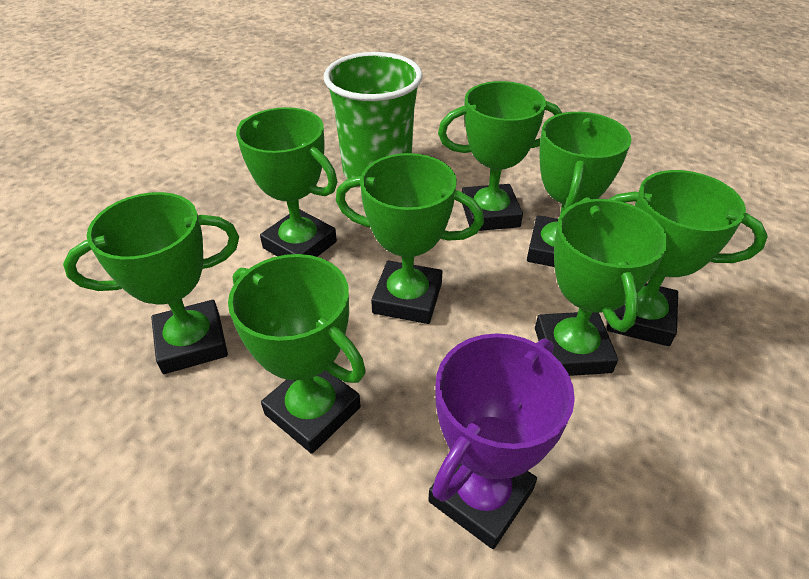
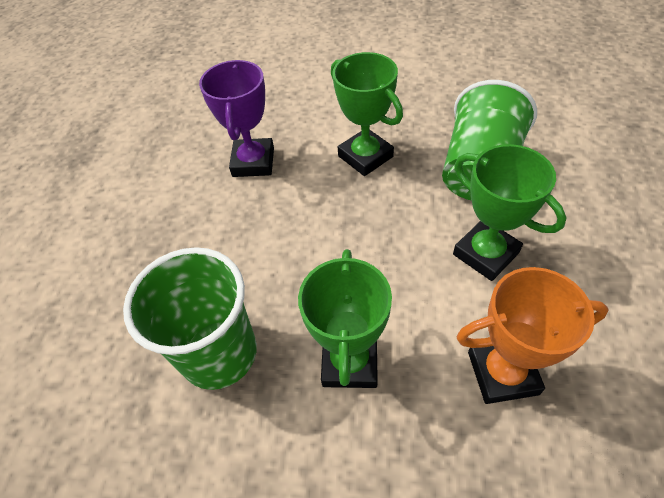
green cup: [324,52,423,179] = 1 -> [123,247,257,390] [442,80,537,201] = 2
green trophy: [63,192,239,374] [228,254,366,454] [236,107,337,257] [336,153,484,324] [438,81,562,231] [527,112,632,267] [535,197,668,376] [607,170,768,346] = 8 -> [298,249,392,388] [331,52,403,176] [453,144,566,281] = 3
orange trophy: none = 0 -> [457,267,609,404] = 1

